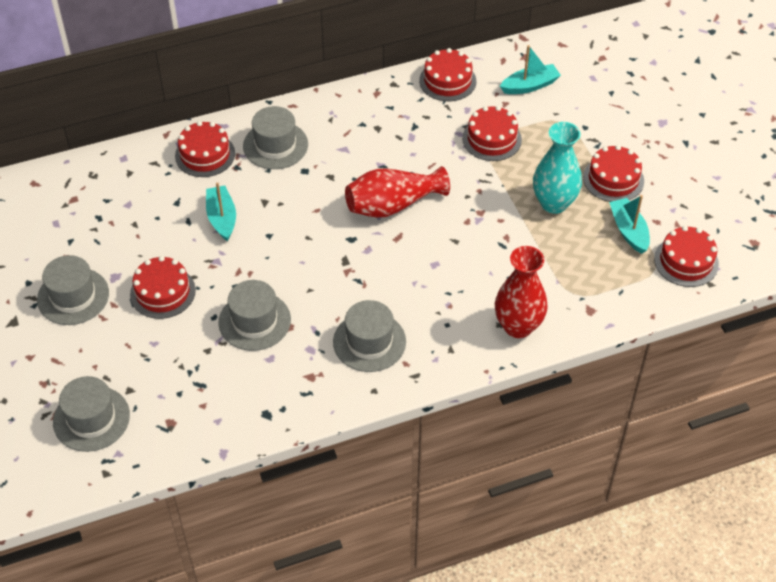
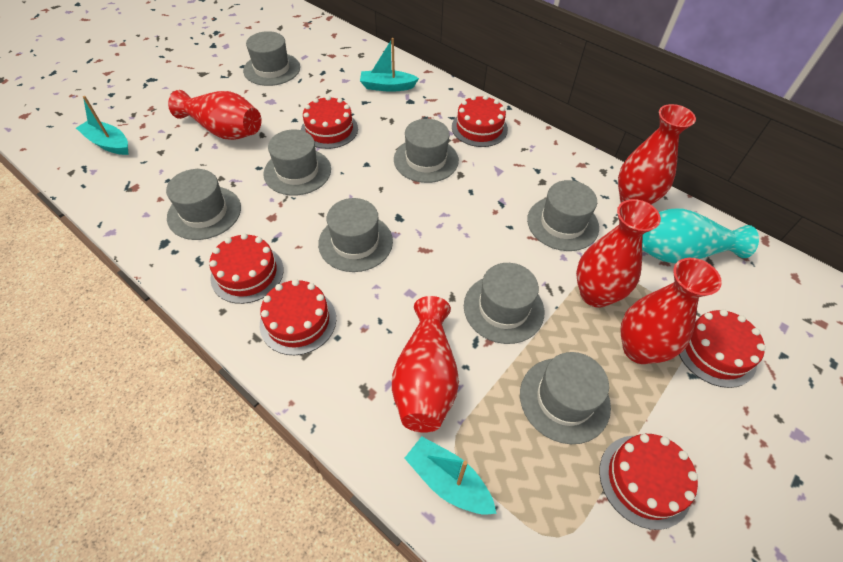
grey hat: [37,255,109,325] [53,376,130,452] [218,280,291,351] [243,106,308,169] [333,300,406,372] = 5 -> [166,169,241,240] [243,31,300,86] [263,130,331,196] [318,198,393,272] [394,119,459,183] [464,263,544,344] [520,352,611,444] [527,180,599,251] = 8
red vase: [345,166,450,218] [495,246,548,338] = 2 -> [168,90,262,140] [392,296,459,433] [576,199,661,308] [618,104,696,204] [621,258,722,364] = 5

